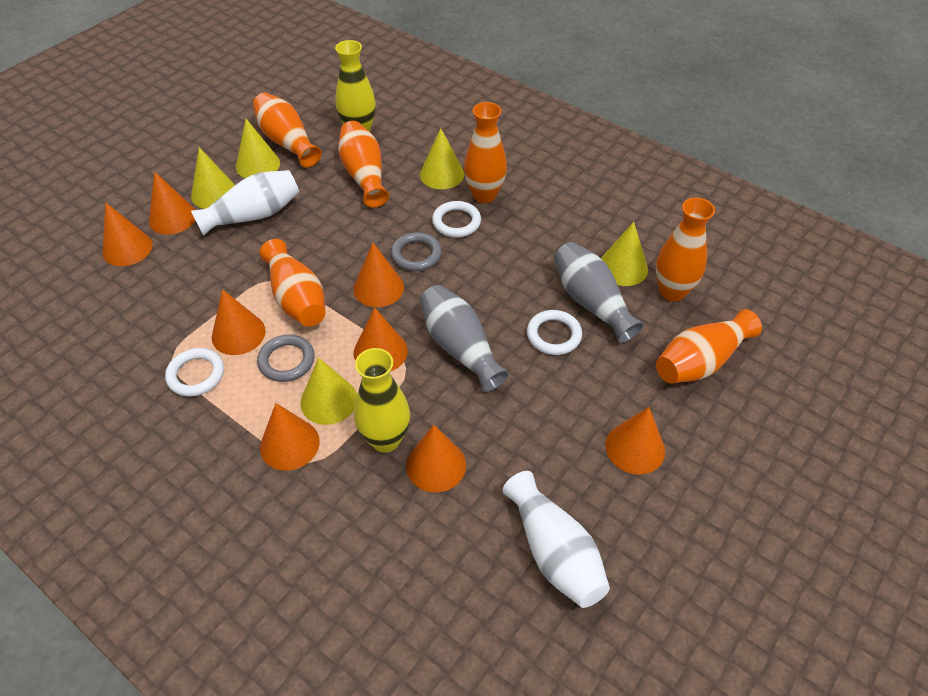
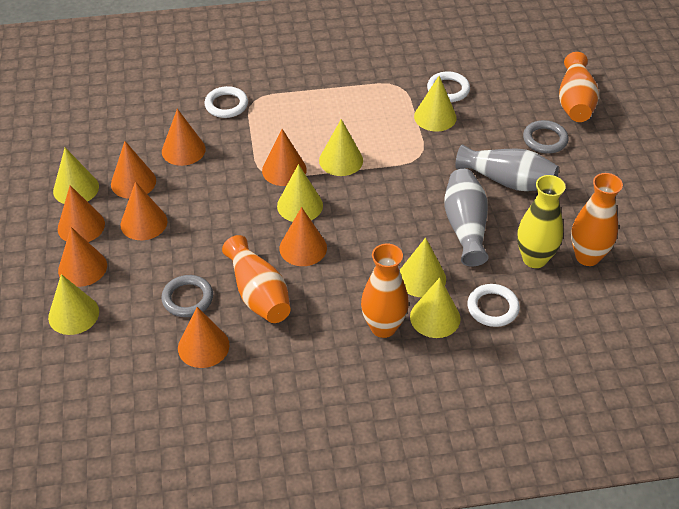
orange vase: [253,93,322,168] [260,239,325,327] [338,121,389,208] [464,102,507,203] [656,198,715,302] [656,309,762,384] = 6 -> [222,235,291,323] [361,244,409,338] [559,52,599,122] [571,173,623,266] = 4
white vase: [191,170,299,236] [503,471,610,608] = 2 -> none = 0
yellow cone: [191,147,235,209] [236,119,280,178] [301,358,357,425] [420,128,464,189] [601,222,648,286] = 5 -> [48,274,99,335] [53,148,99,204] [277,164,323,222] [319,119,363,176] [399,237,446,298] [410,277,461,338] [414,76,457,132] = 7
yellow vase: [335,40,376,132] [354,348,410,453] = 2 -> [517,175,566,268] = 1

